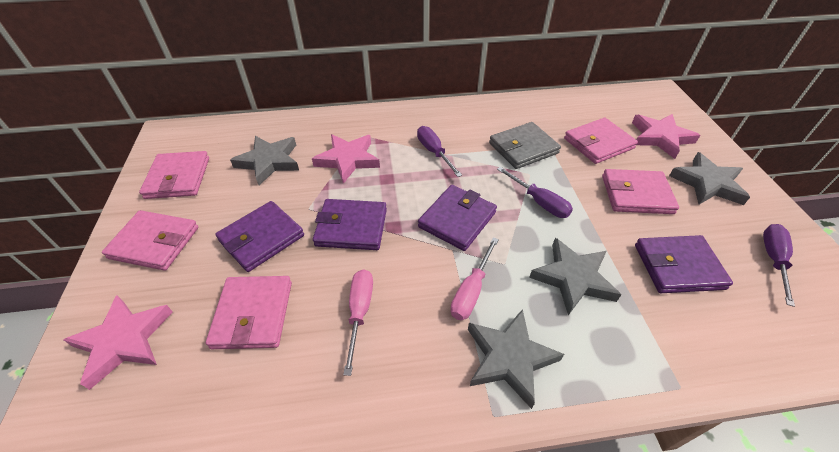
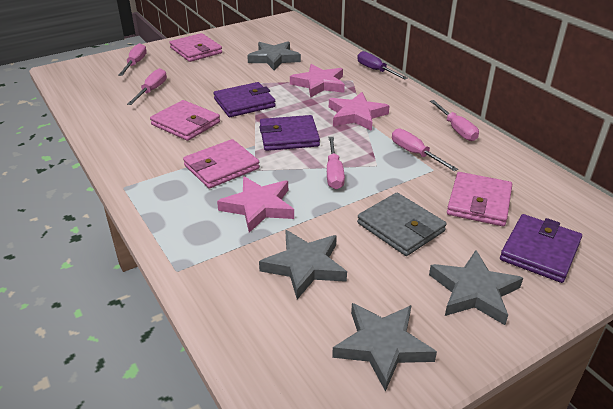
pink screwdriver: [343,269,373,376] [450,237,499,320] = 2 -> [118,43,147,76] [127,68,167,105] [327,137,345,189] [392,129,458,172] [430,100,479,141] = 5
pink wallet: [102,210,198,271] [139,151,209,199] [206,276,292,349] [564,118,638,164] [602,169,679,214] = 5 -> [150,100,220,141] [170,33,222,62] [183,139,260,188] [447,172,512,226] = 4
purple screwdriver: [417,126,462,177] [497,167,573,218] [763,224,795,307] = 3 -> [357,51,408,80] = 1
purple wallet: [215,201,304,272] [313,199,387,250] [418,185,497,251] [635,235,733,293] = 4 -> [214,82,276,117] [260,115,320,151] [500,214,582,283] = 3

